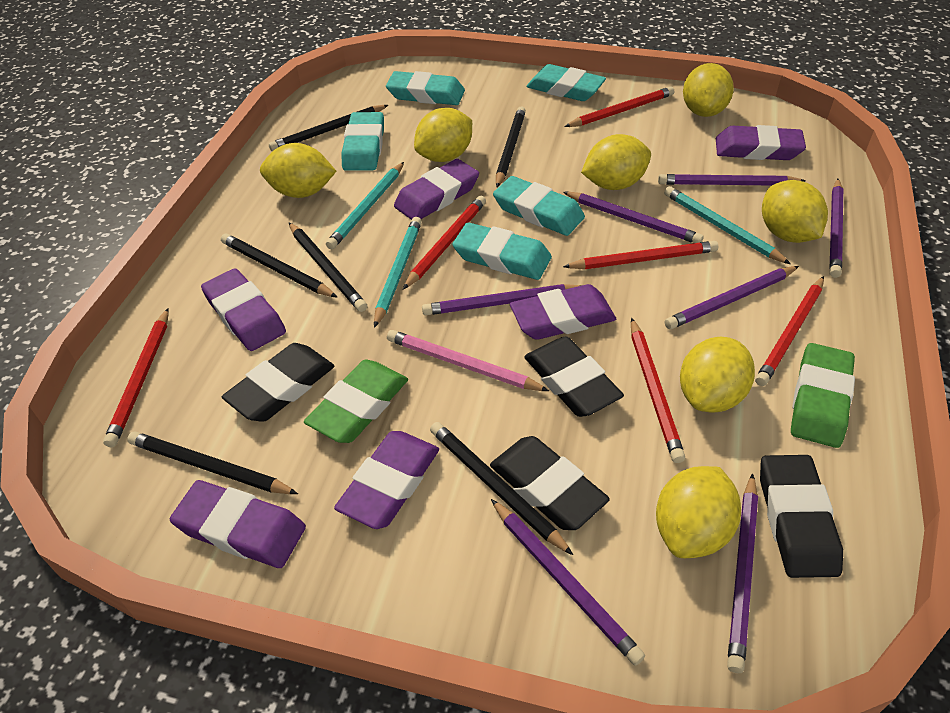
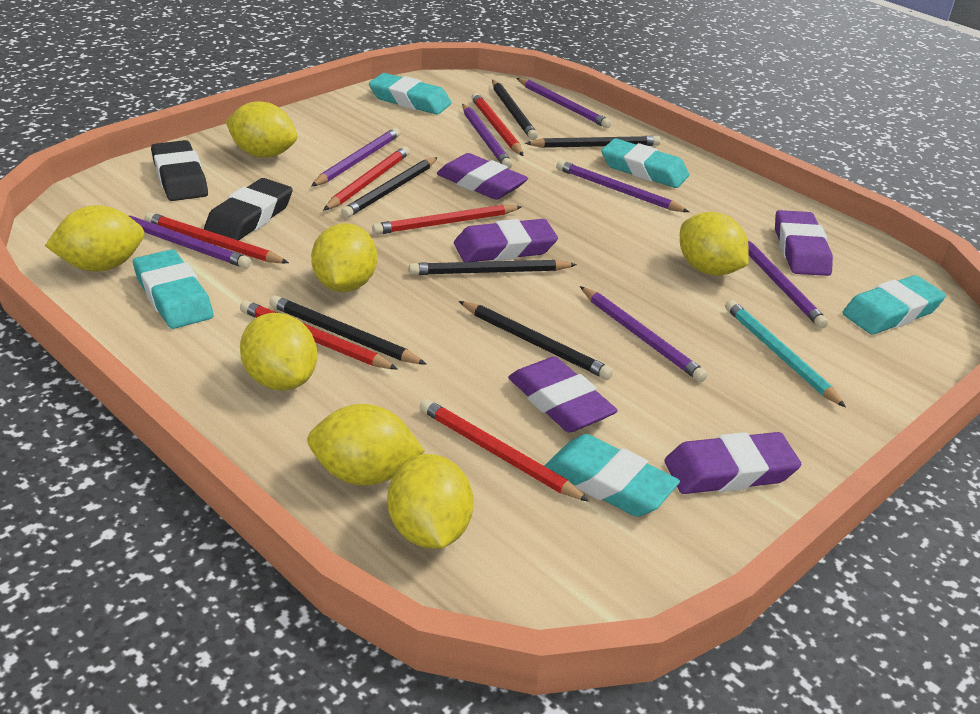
black eraser: [222,343,334,422] [490,436,610,530] [524,337,624,417] [760,455,843,578] = 4 -> [151,140,208,201] [204,178,293,241] = 2
green eraser: [304,360,408,443] [791,343,855,448] = 2 -> none = 0
pink pencil: [387,330,549,391] = 1 -> none = 0
purple eraser: [170,480,306,568] [201,268,286,351] [334,431,439,529] [394,159,479,220] [510,284,616,340] [716,125,806,160] = 6 -> [437,153,528,200] [454,219,558,262] [508,357,618,433] [664,432,801,494] [775,210,833,276] = 5
turquoise pencil: [326,162,404,249] [374,217,422,328] [664,186,791,264] = 3 -> [725,300,846,408] = 1

